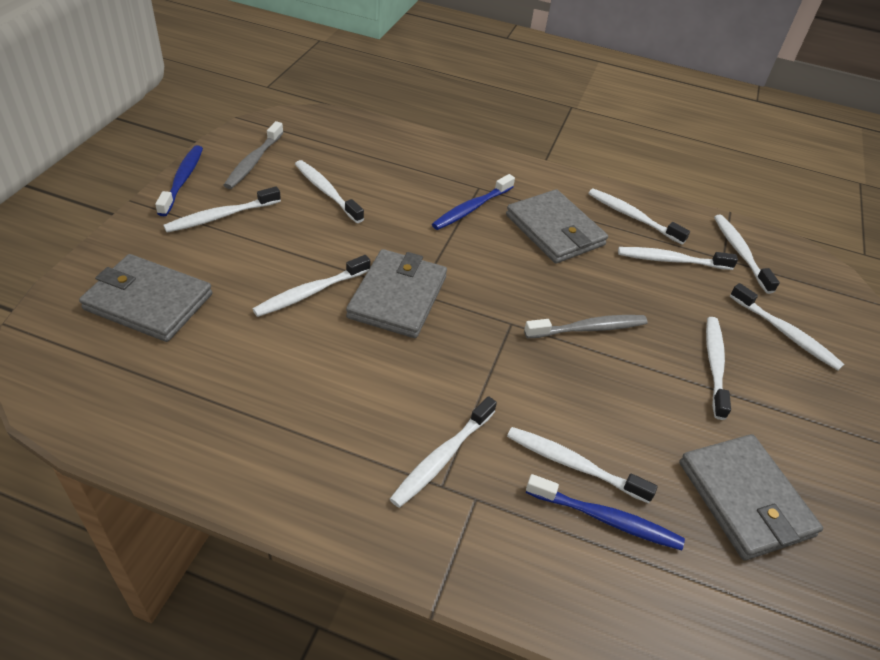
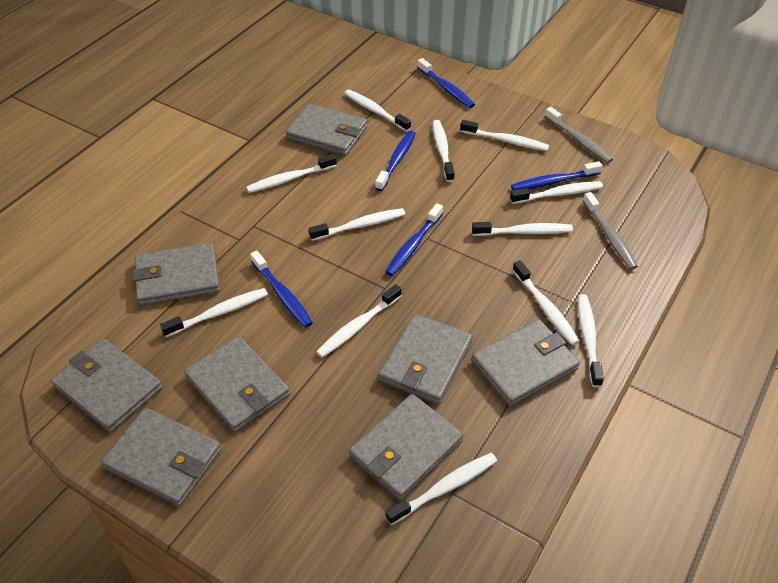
blue toothbrush: [155,145,203,216] [432,174,515,230] [526,474,685,550] = 3 -> [250,251,313,328] [375,131,416,191] [385,203,443,276] [417,58,475,108] [511,161,603,191] = 5
grey wallet: [79,254,212,342] [346,249,447,338] [506,189,608,263] [679,434,823,561] = 4 -> [51,339,163,433] [101,408,221,507] [132,243,220,306] [184,336,290,433] [285,104,367,156] [349,394,464,501] [379,314,473,405] [471,319,580,407] = 8
white toothbrush: [163,186,281,233] [253,255,370,317] [295,160,364,223] [390,396,497,508] [507,427,658,503] [588,189,690,245] [618,247,738,270] [706,317,731,420] [714,214,780,294] [730,283,844,371] = 10 -> [160,288,268,337] [246,154,337,193] [309,208,405,241] [316,284,402,358] [344,90,411,132] [385,453,497,525] [432,120,455,182] [460,120,549,151] [472,222,573,236] [510,181,603,204] [512,260,580,345] [578,294,604,387] = 12

